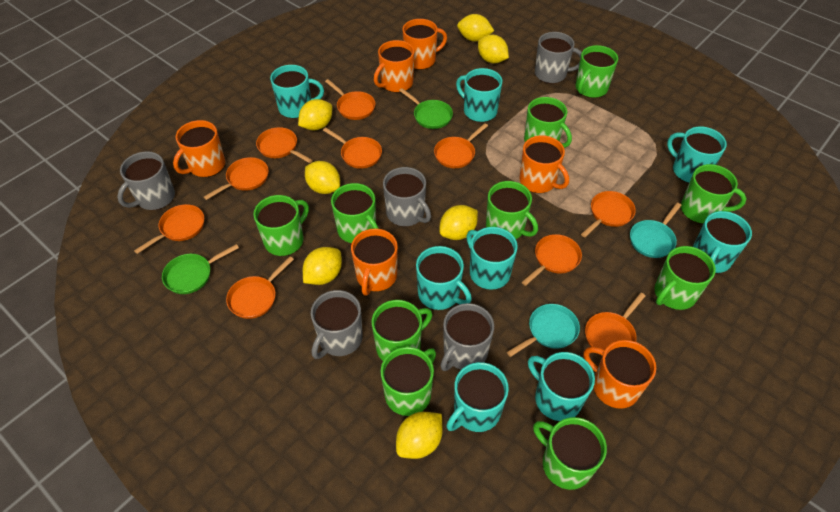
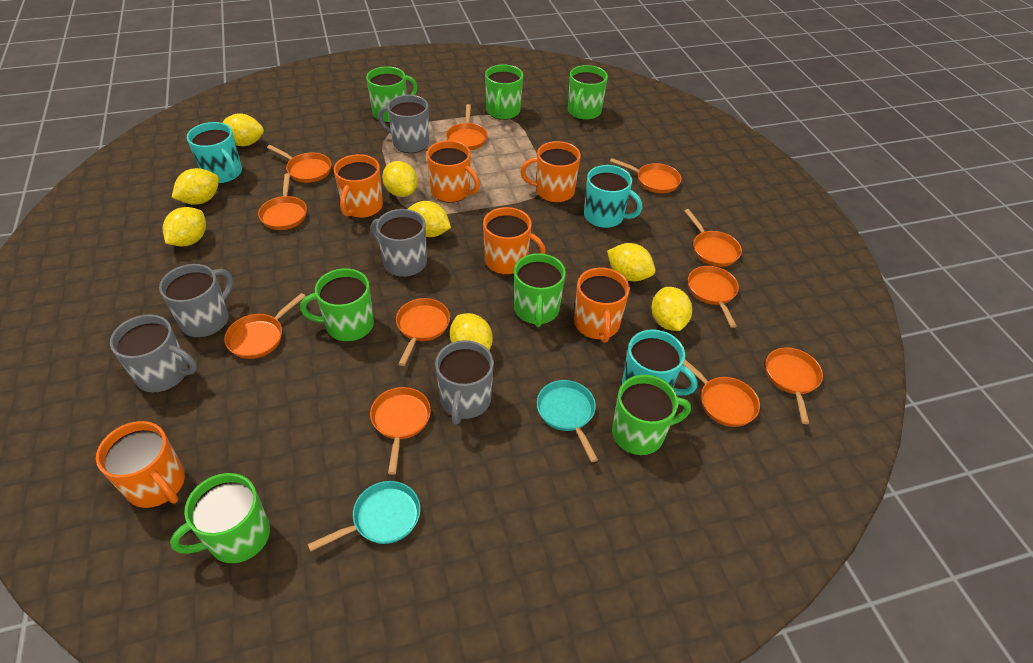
green mug: [253,195,309,256] [331,183,379,243] [372,300,432,361] [381,347,436,416] [486,181,538,239] [524,97,572,148] [533,417,607,490] [576,45,618,98] [654,246,716,310] [681,164,746,224] = 10 -> [170,473,270,563] [300,268,374,342] [366,66,417,123] [485,64,523,120] [514,253,566,327] [568,65,608,120] [612,375,691,455] = 7
green pan: [162,244,239,294] [399,88,453,129] = 2 -> none = 0
orange pan: [134,204,204,254] [204,157,269,200] [226,256,294,319] [256,127,313,163] [323,127,382,169] [325,79,375,120] [434,123,488,168] [522,234,582,286] [581,191,636,237] [585,293,646,350] = 10 -> [224,293,306,359] [258,173,307,230] [267,145,331,183] [370,387,431,475] [396,298,450,366] [446,104,488,150] [610,158,681,193] [683,360,760,427] [684,209,742,267] [688,266,739,328] [766,347,823,424] = 11
turquoise mug: [270,65,324,118] [416,246,472,310] [446,362,509,432] [456,68,502,122] [466,227,518,290] [528,352,595,421] [667,127,727,183] [693,211,752,273] = 8 -> [187,122,242,184] [584,165,642,228] [622,329,698,396] = 3
yellow lemon: [298,99,332,130] [303,247,342,285] [305,161,340,194] [396,412,443,459] [439,205,478,240] [457,14,494,42] [478,35,509,63] = 7 -> [163,207,206,246] [172,168,219,205] [222,113,264,146] [382,161,418,197] [408,201,451,237] [450,313,493,350] [607,243,655,281] [651,287,692,331] = 8

